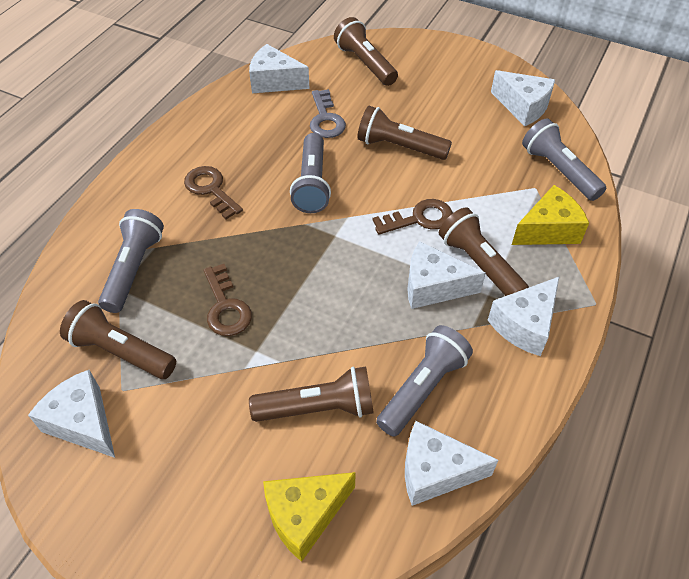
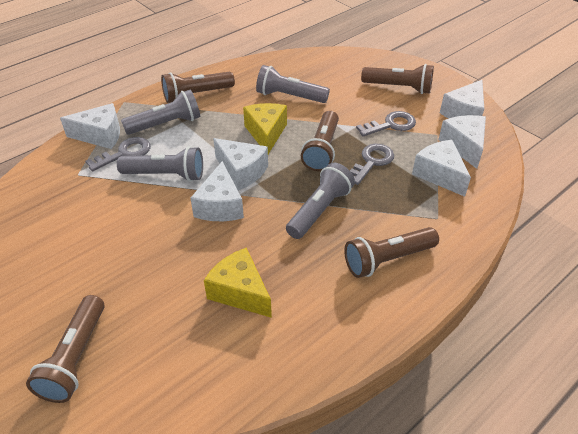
brown key: [184,166,243,219] [203,264,252,336] [372,199,453,235] = 3 -> none = 0
grey key: [310,89,346,138] = 1 -> [85,137,151,172] [350,144,394,185] [356,111,416,137] = 3

